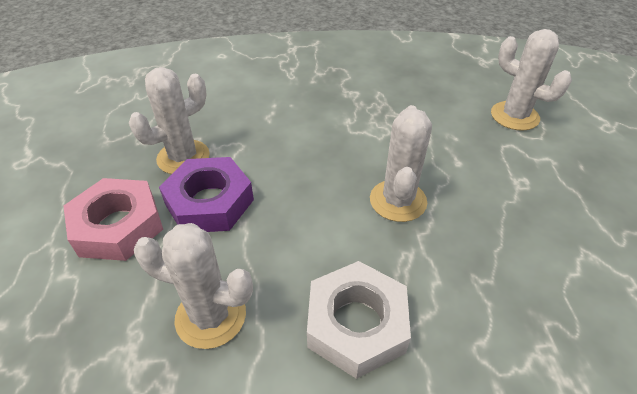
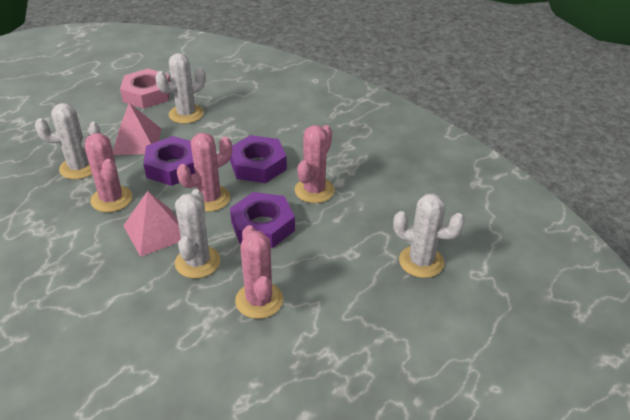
pink cactus: none = 0 -> [85,133,132,212] [177,133,232,212] [235,225,283,319] [295,125,335,203] = 4
pink pyramid: none = 0 -> [113,103,161,155] [123,191,181,257] = 2
purple nut: [159,157,254,232] = 1 -> [143,136,195,186] [230,135,287,183] [230,192,295,248] = 3
white nut: [307,261,411,379] = 1 -> none = 0

